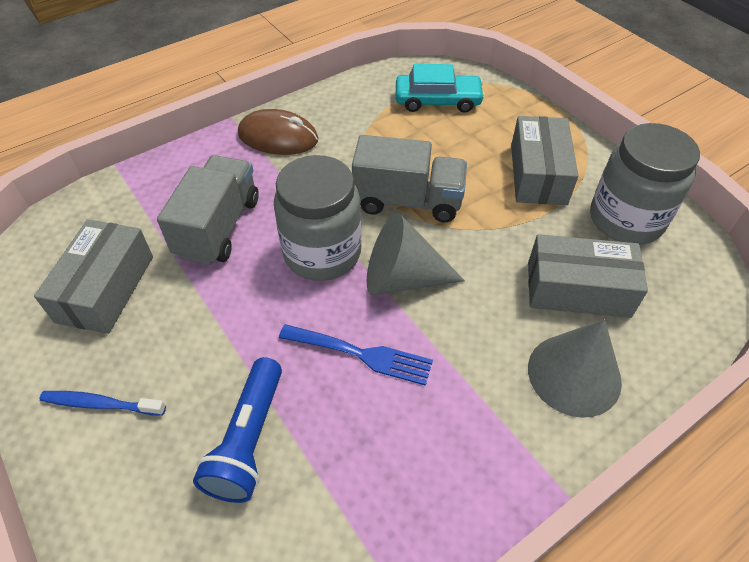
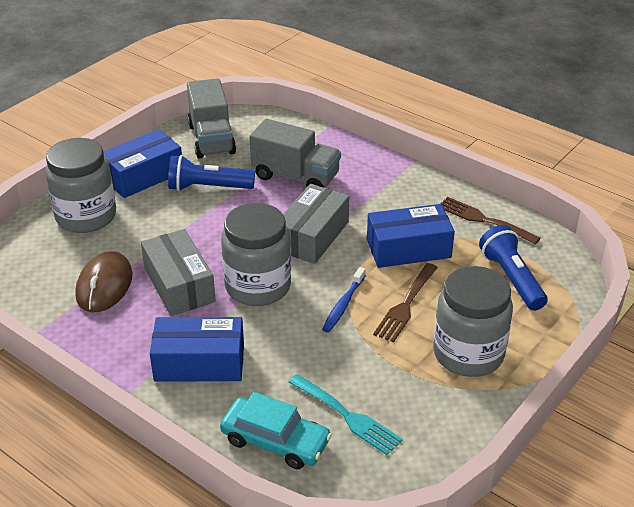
blue box: none = 0 -> [103,129,182,198] [150,317,244,382] [367,204,455,268] = 3
blue flashlight: [193,357,282,503] = 1 -> [168,155,255,191] [479,225,548,311] = 2
blue fork: [279,324,433,386] = 1 -> none = 0
brown fork: none = 0 -> [373,263,438,342] [441,197,541,245] = 2
grey box: [34,219,153,334] [511,116,578,205] [528,234,648,318] = 3 -> [141,229,216,316] [283,184,349,264] = 2
grey cone: [367,213,465,295] [528,319,622,418] = 2 -> none = 0
grey jar: [274,155,362,281] [590,123,700,245] = 2 -> [45,138,116,233] [221,203,291,306] [433,266,513,377] = 3
turquoise fork: none = 0 -> [289,374,403,455] = 1

